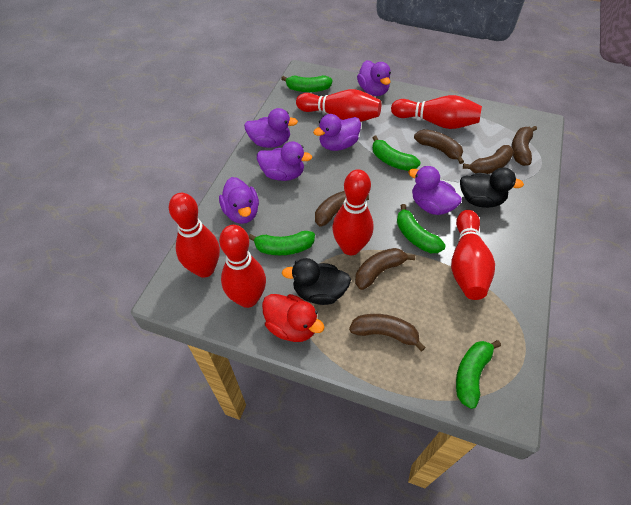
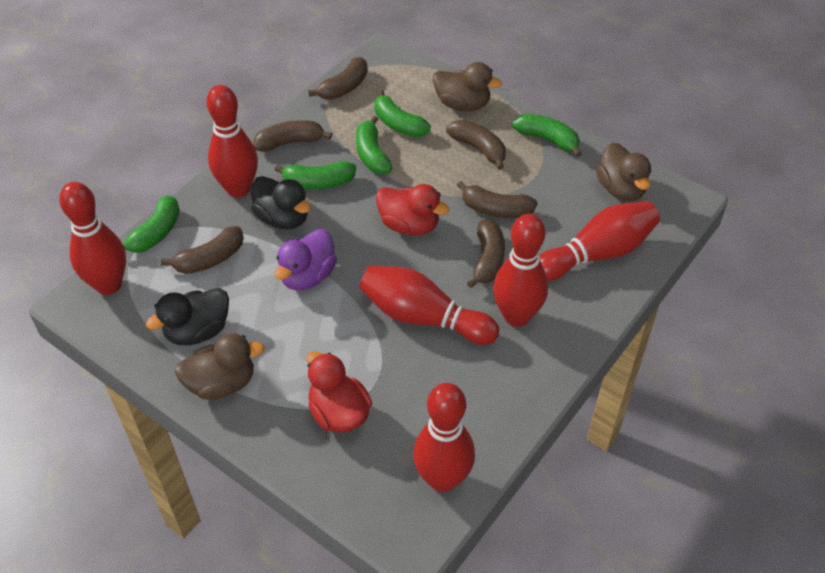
brown duck: none = 0 -> [175,333,265,400] [433,62,502,111] [596,143,651,201] = 3
purple duck: [219,177,259,224] [244,108,298,148] [257,141,312,181] [313,114,361,151] [357,60,391,96] [408,166,462,215] = 6 -> [275,229,337,290] = 1
red duck: [262,294,325,342] = 1 -> [307,351,372,432] [376,184,450,235] = 2

